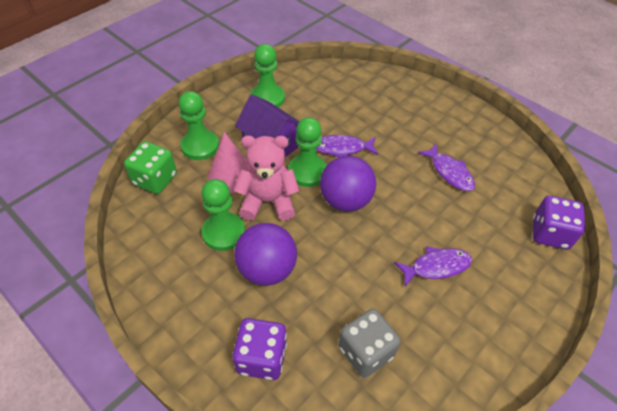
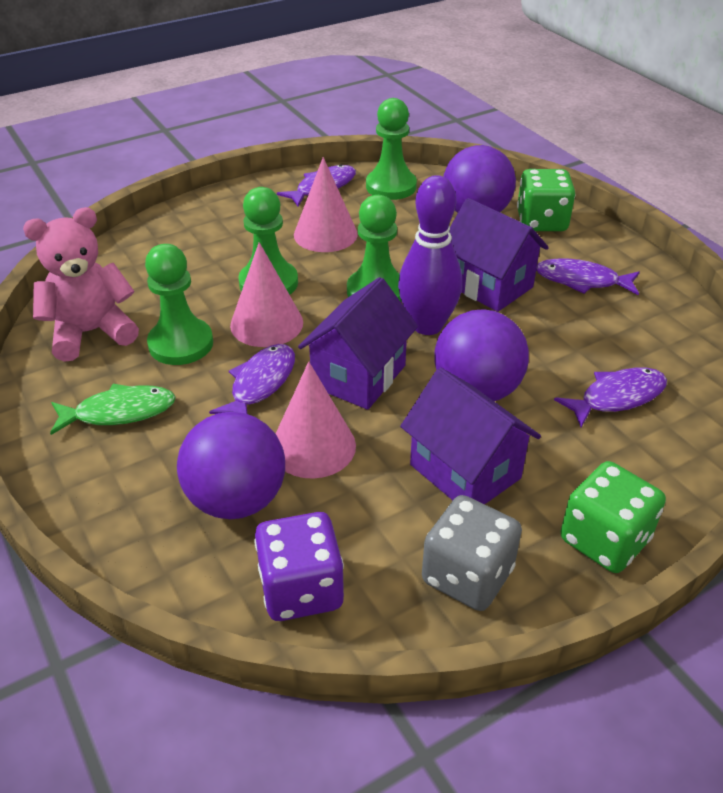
green dice: [124,141,177,194] = 1 -> [517,169,575,231] [560,461,666,573] = 2
green fish: none = 0 -> [50,384,176,435] = 1
pink cone: [208,132,249,193] = 1 -> [230,242,303,347] [276,362,356,479] [294,157,358,252] = 3
purple ball: [234,223,297,286] [320,156,376,212] = 2 -> [177,412,285,519] [434,309,529,401] [443,145,516,213] = 3
purple bowling pin: none = 0 -> [398,175,462,335] = 1
purple dice: [232,318,287,380] [533,196,585,250] = 2 -> [254,512,344,621] = 1
purple fish: [316,135,378,158] [394,246,472,286] [418,144,475,191] = 3 -> [209,344,295,414] [277,165,356,207] [536,259,640,295] [554,368,667,427] = 4
purple house: [235,94,300,157] = 1 -> [298,277,418,410] [400,368,541,504] [449,198,549,312] = 3

